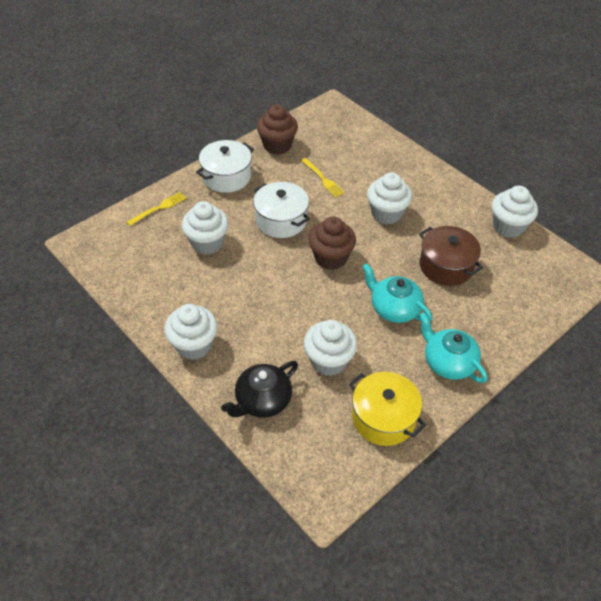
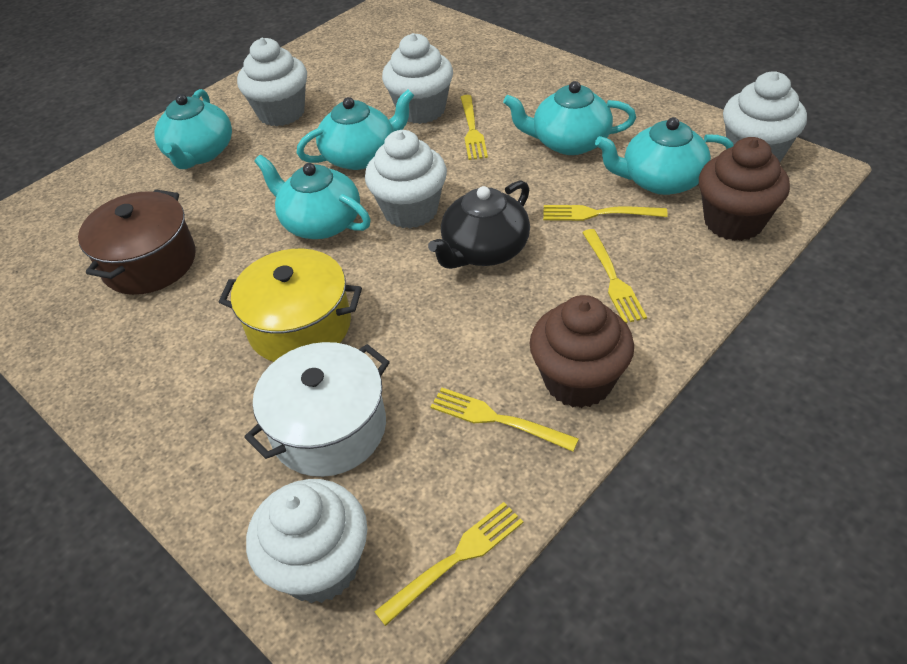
turquoise teapot: [362,263,432,323] [419,312,488,383] = 2 -> [154,89,232,169] [254,155,371,239] [297,89,414,170] [503,81,636,155] [595,117,734,195] = 5
white pot: [196,140,254,193] [253,182,310,238] = 2 -> [244,342,390,477] = 1
yellow fork: [127,192,187,226] [301,158,345,198] = 2 -> [374,502,523,626] [430,388,579,452] [460,95,488,160] [543,205,668,221] [582,229,647,323] = 5

